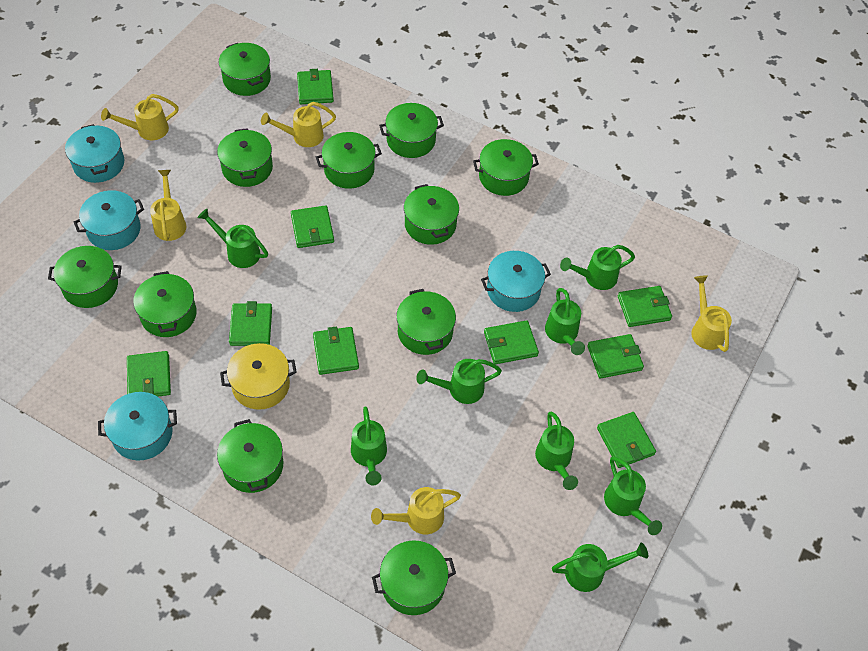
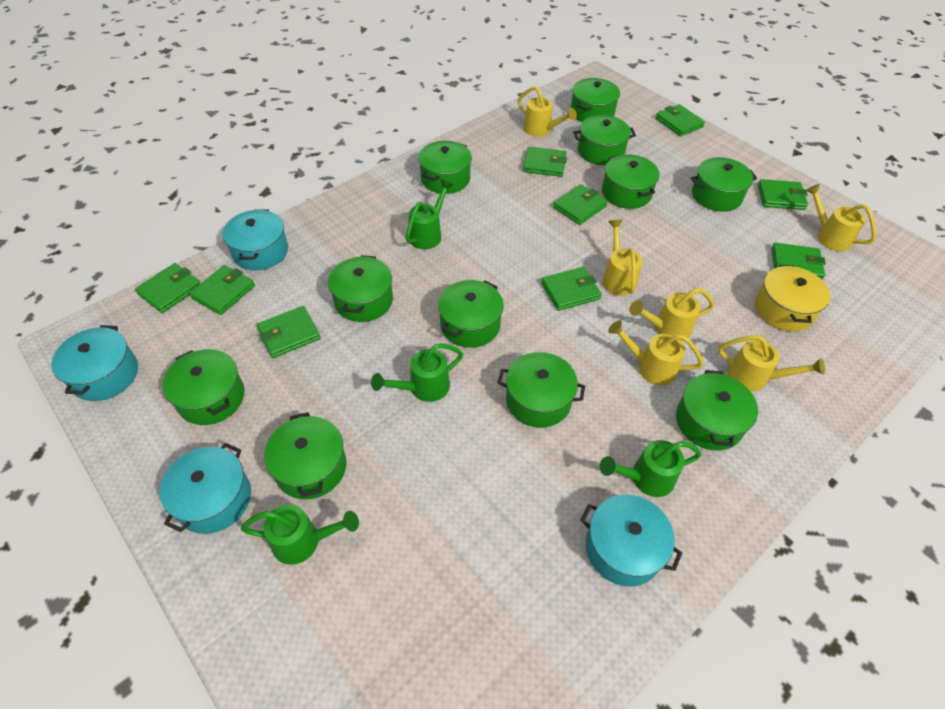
green watering can: [197,209,268,268] [351,407,387,485] [416,359,502,404] [535,412,578,490] [545,288,585,355] [552,543,648,592] [560,245,635,290] [604,457,662,535] = 8 -> [241,504,359,565] [371,344,463,402] [405,180,453,249] [600,440,702,497] = 4
yellow watering can: [101,94,179,140] [150,170,186,241] [261,102,336,147] [371,487,461,534] [691,275,732,352] = 5 -> [518,86,577,137] [602,220,642,296] [608,320,704,385] [629,288,714,342] [718,335,825,392] [806,184,876,251] = 6

